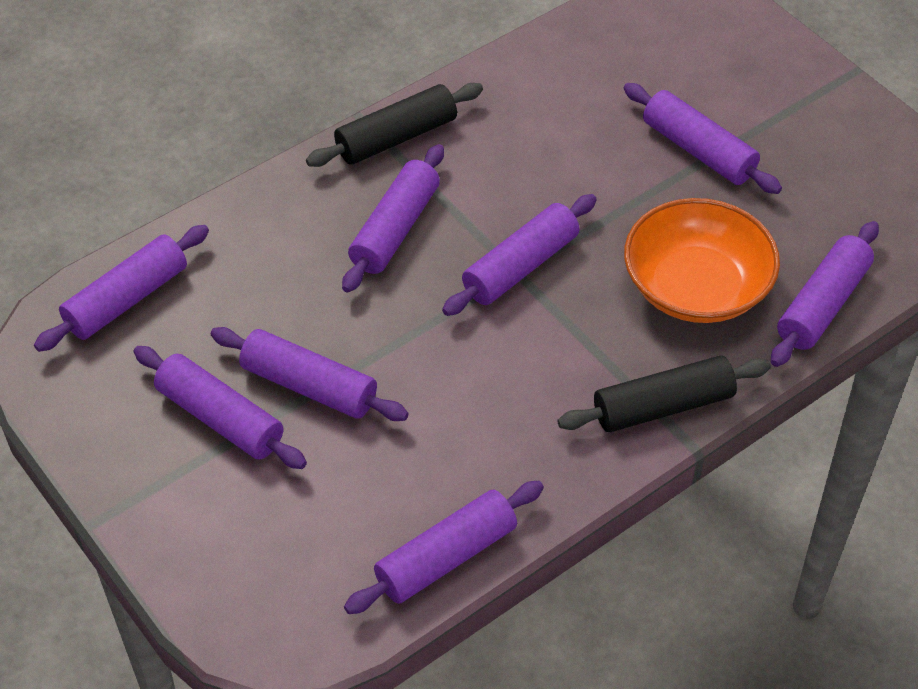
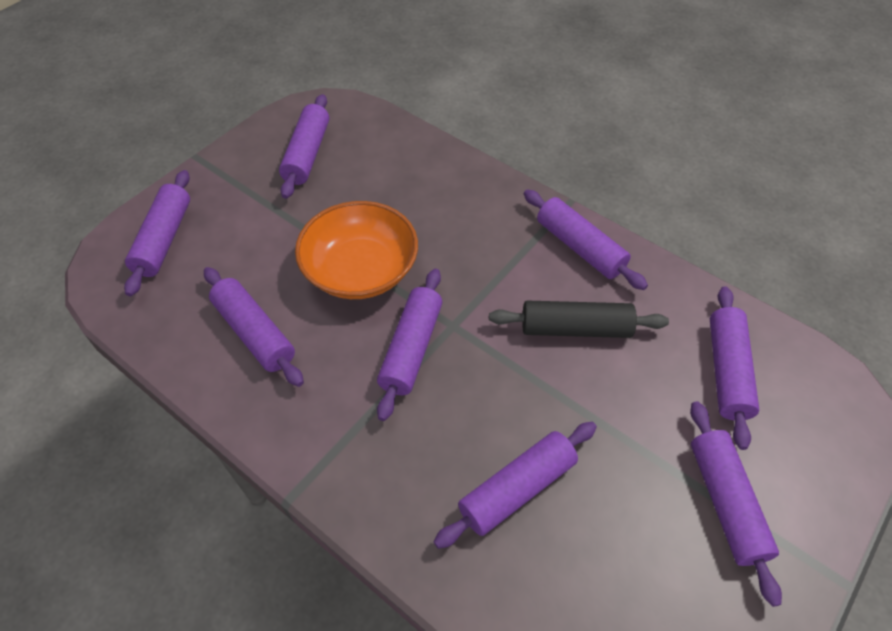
black rolling pin: [306,83,483,167] [557,356,771,432] = 2 -> [489,301,669,338] = 1

